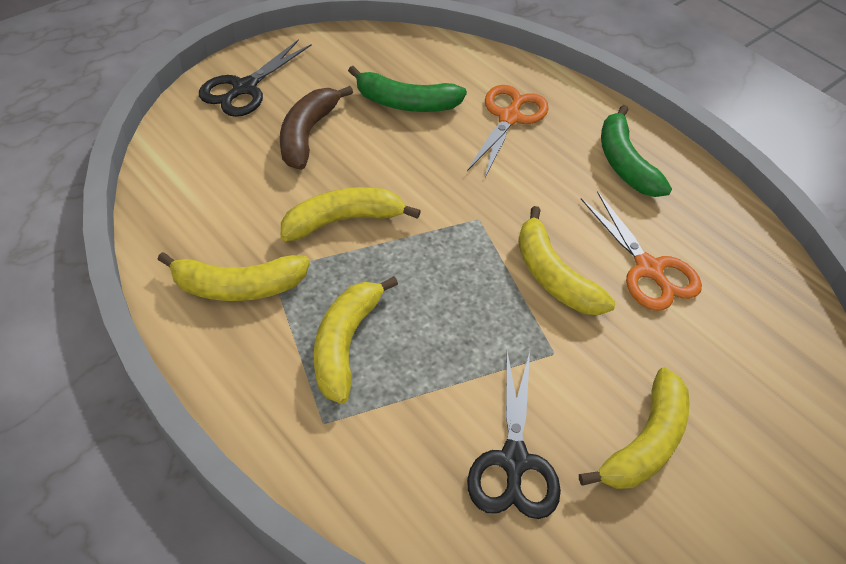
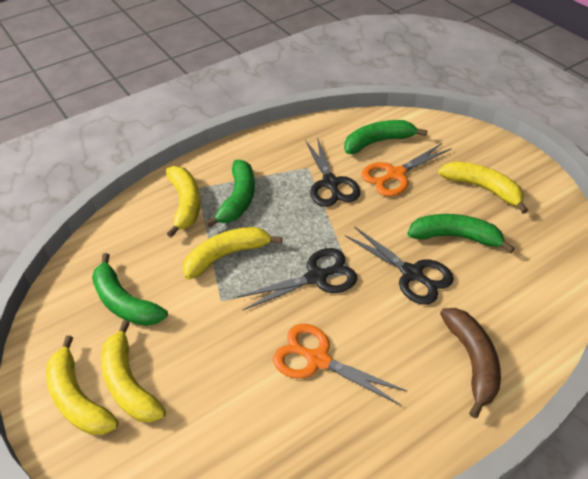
black scissors: [199,39,311,117] [467,352,561,519] = 2 -> [237,248,357,311] [305,137,361,207] [345,226,454,305] = 3
green banana: [348,66,467,112] [601,105,672,197] = 2 -> [92,253,168,326] [205,160,255,228] [344,120,427,154] [408,214,515,253] = 4

